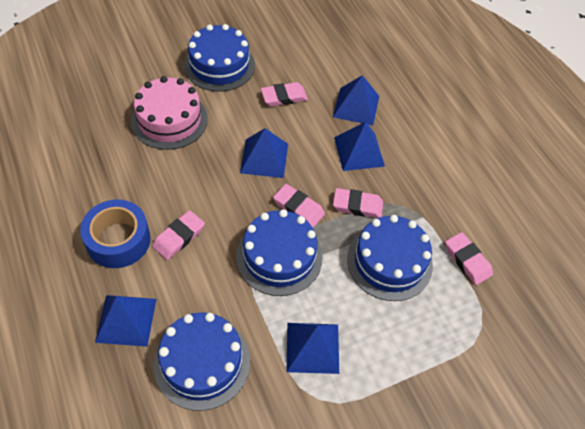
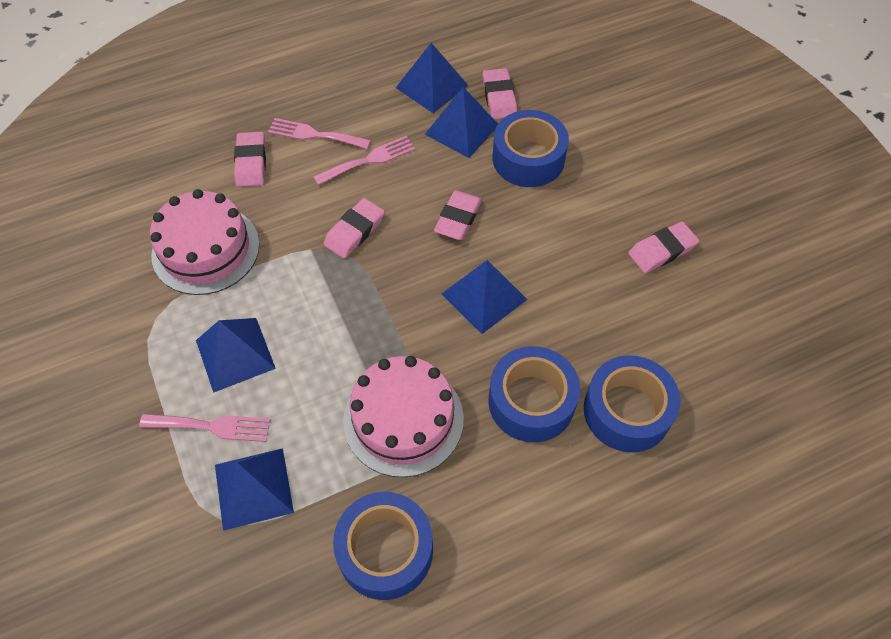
blue cake: [154,313,250,411] [184,24,255,91] [236,209,322,296] [347,215,433,301] = 4 -> none = 0
blue tape: [80,200,150,268] = 1 -> [333,492,433,600] [488,346,580,443] [493,110,569,187] [584,355,681,452] = 4
pink cake: [131,76,208,150] = 1 -> [150,189,260,295] [343,356,464,477] = 2
pink fork: none = 0 -> [139,414,271,442] [268,118,371,149] [314,136,415,185] = 3

